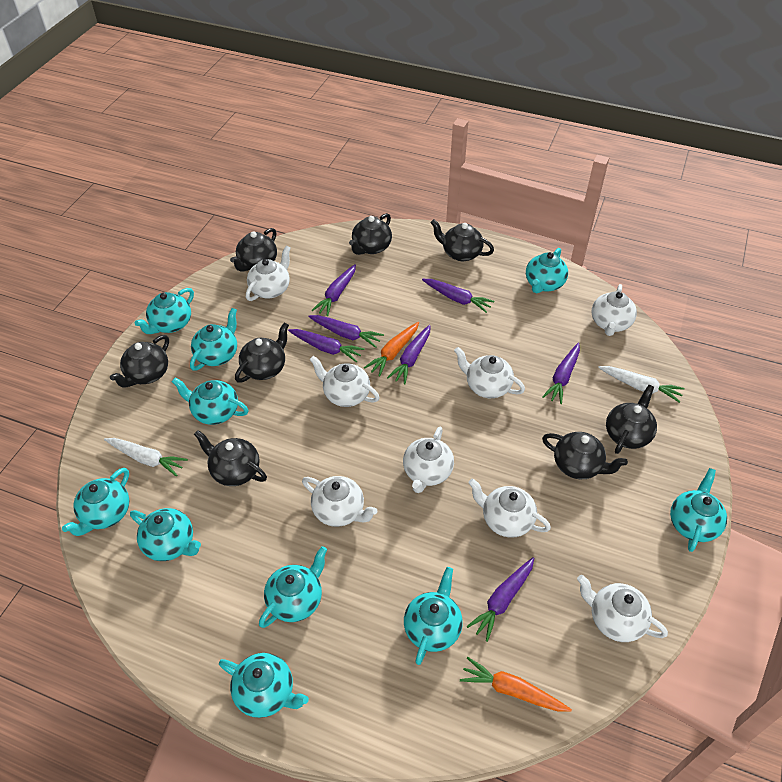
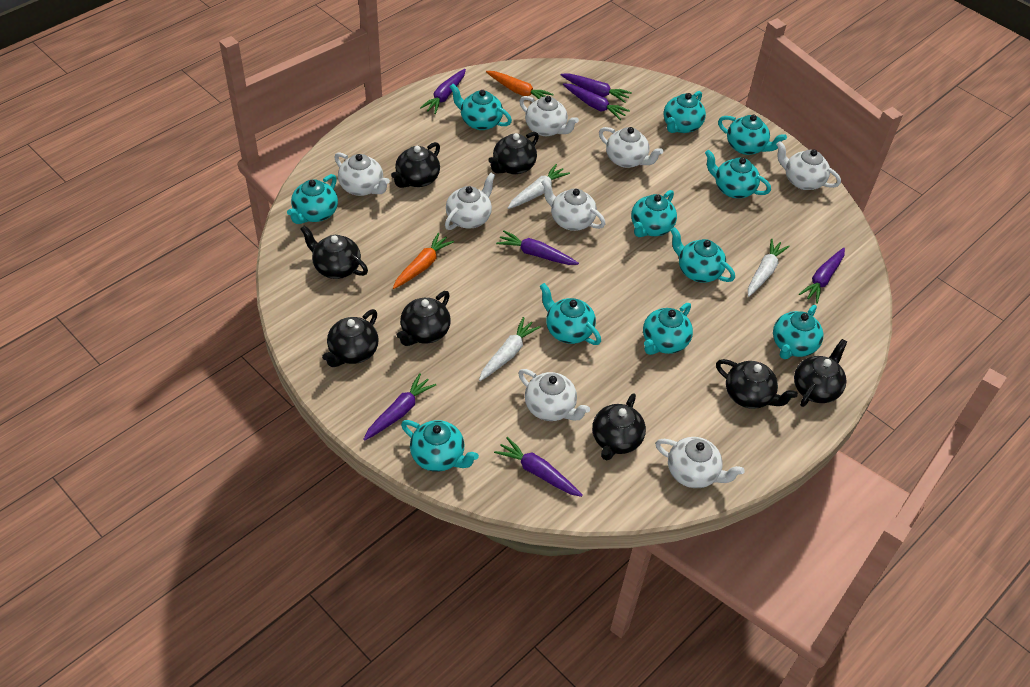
turquoise teapot: [62,468,129,536] [130,508,201,561] [135,288,194,334] [172,378,249,425] [190,308,237,371] [219,653,309,718] [259,546,327,628] [404,567,463,665] [526,248,568,293] [670,468,727,552] = 10 -> [287,174,338,224] [401,420,479,472] [450,84,512,130] [540,283,601,345] [631,190,677,237] [643,303,693,355] [664,91,706,133] [670,227,735,283] [705,150,771,198] [718,114,787,155] [773,305,824,359] = 11
white carrot: [104,438,188,476] [598,366,685,403] = 2 -> [479,317,541,381] [508,164,570,209] [748,238,790,297] = 3

